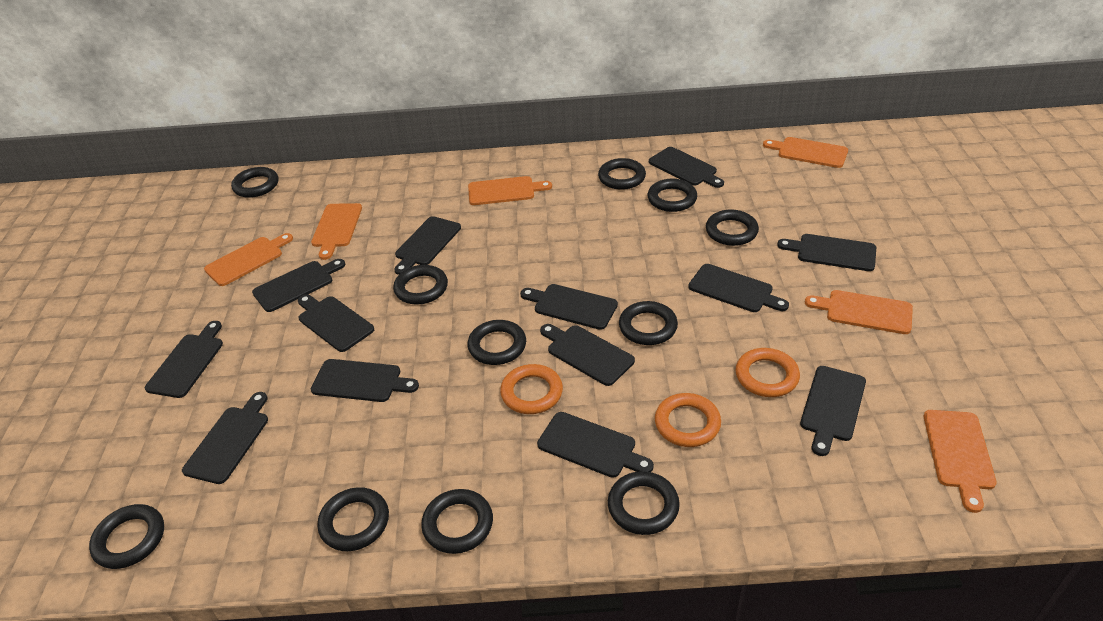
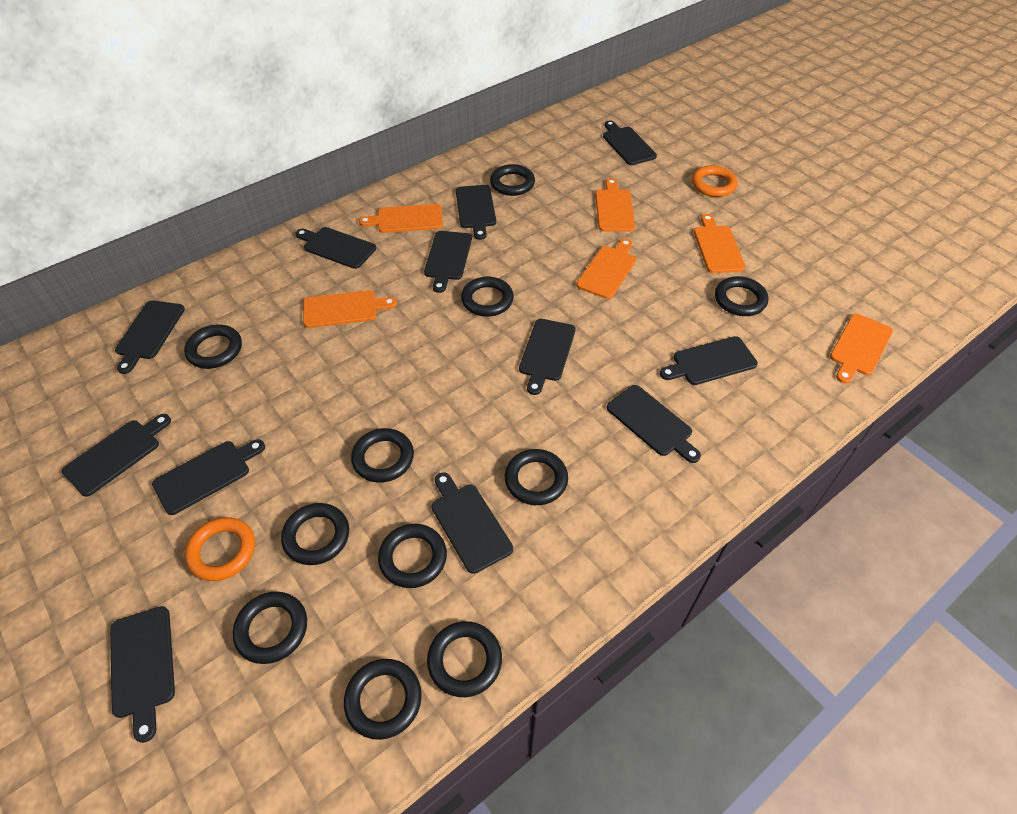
black cutting board: [145,321,223,398] [182,392,268,484] [252,259,345,312] [298,294,374,352] [311,359,419,402] [394,216,461,275] [520,284,618,330] [537,412,654,478] [540,324,635,386] [649,147,724,188] [688,264,789,312] [777,234,876,271] [800,366,866,456] = 13 -> [62,414,171,497] [110,606,175,743] [115,300,185,374] [152,439,265,515] [295,227,376,269] [424,231,472,293] [431,472,513,574] [456,185,496,240] [519,319,576,395] [603,120,657,165] [607,385,701,463] [660,336,758,385] = 12
orange ring: [500,364,563,414] [655,393,721,447] [736,348,800,397] = 3 -> [185,517,255,581] [692,165,738,197] = 2

